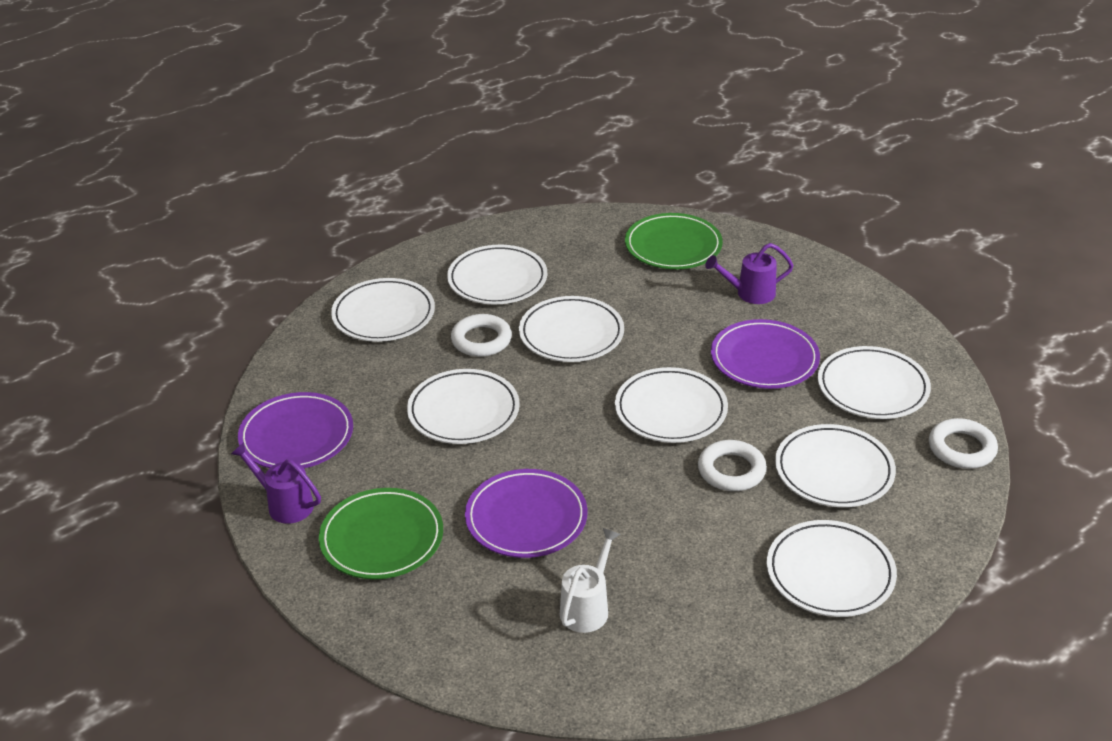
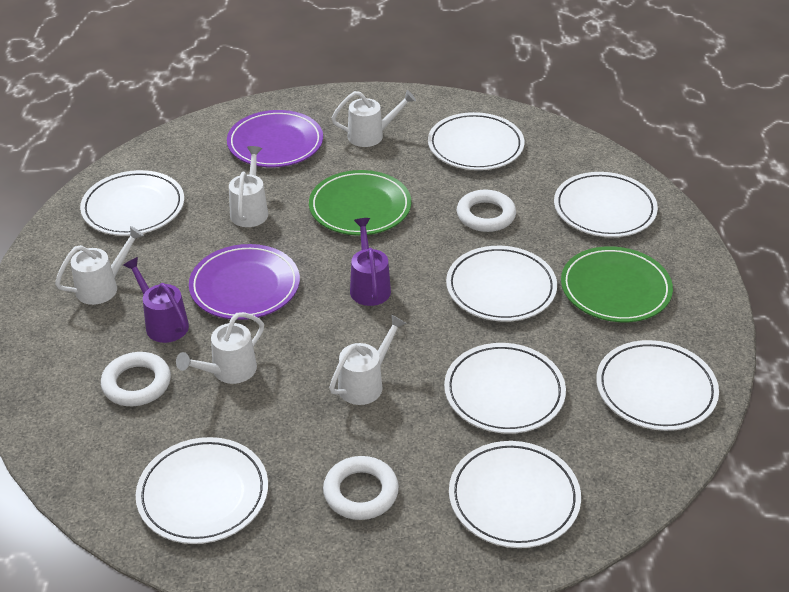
purple plate: [238,392,353,468] [465,469,587,558] [711,319,820,389] = 3 -> [189,244,300,320] [227,110,323,167] = 2
white watering can: [560,528,620,633] = 1 -> [55,226,144,305] [176,312,264,384] [229,146,268,227] [329,314,407,405] [332,90,416,147] = 5

